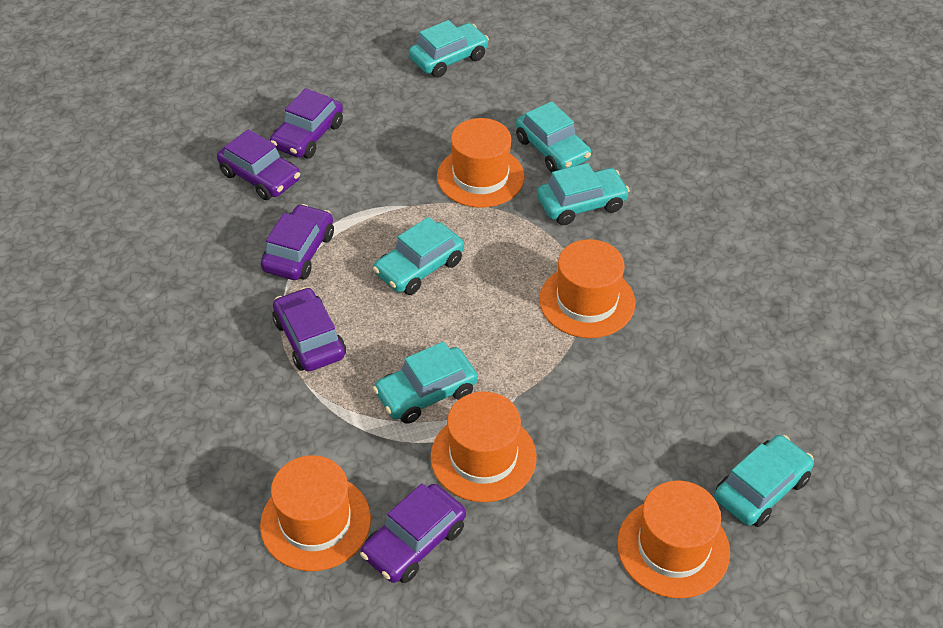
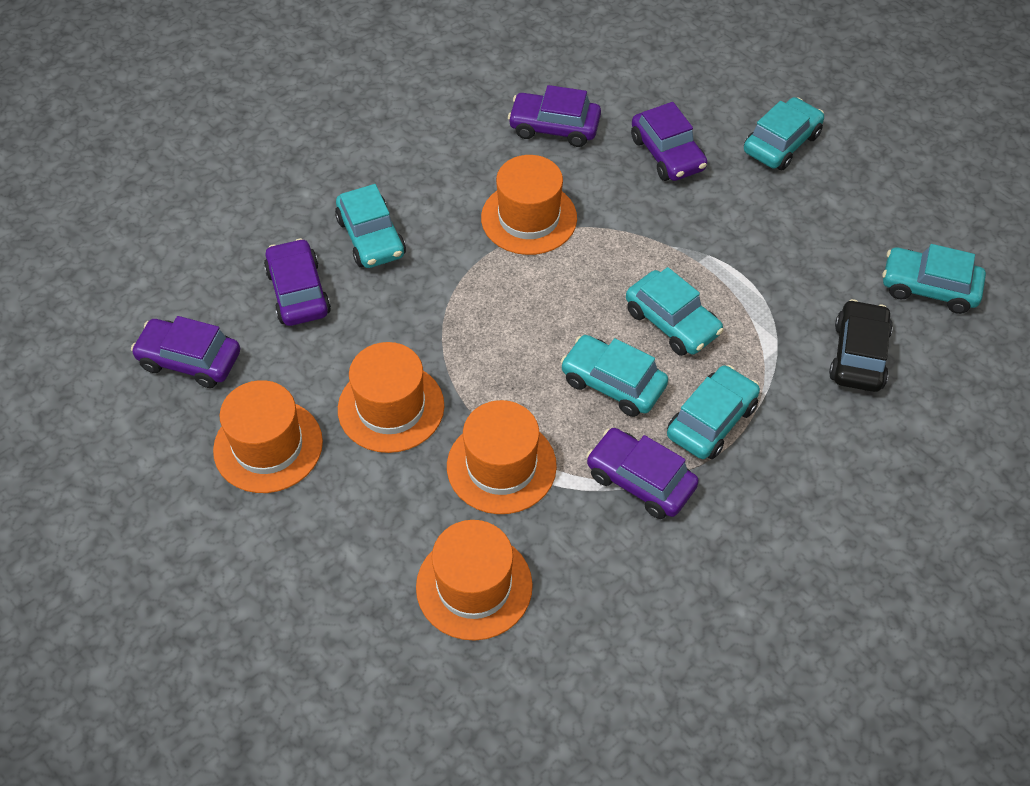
black car: none = 0 -> [829,299,893,392] = 1

